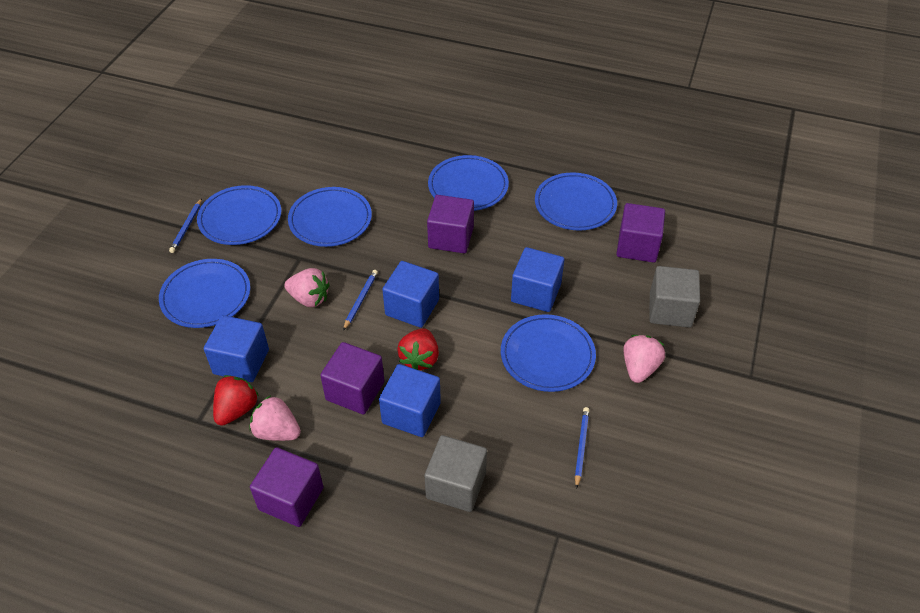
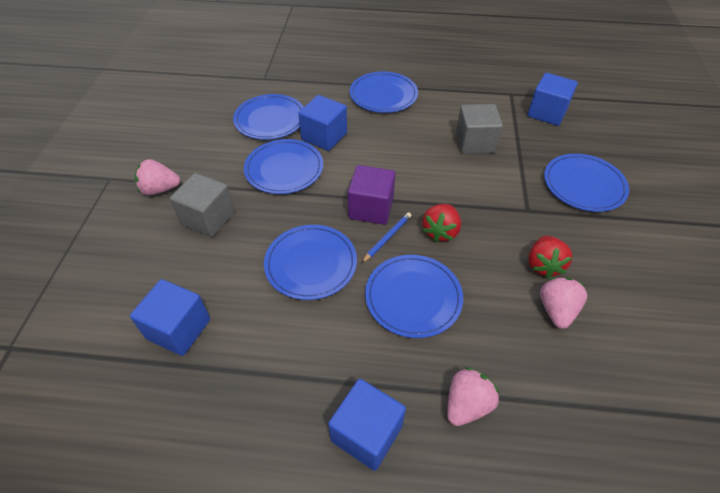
blue pencil: [169,198,202,253] [343,270,378,331] [575,407,590,489] = 3 -> [362,212,411,263] = 1
purple cube: [250,447,323,527] [320,342,385,414] [427,195,474,253] [617,203,665,263] = 4 -> [348,165,395,225] = 1

